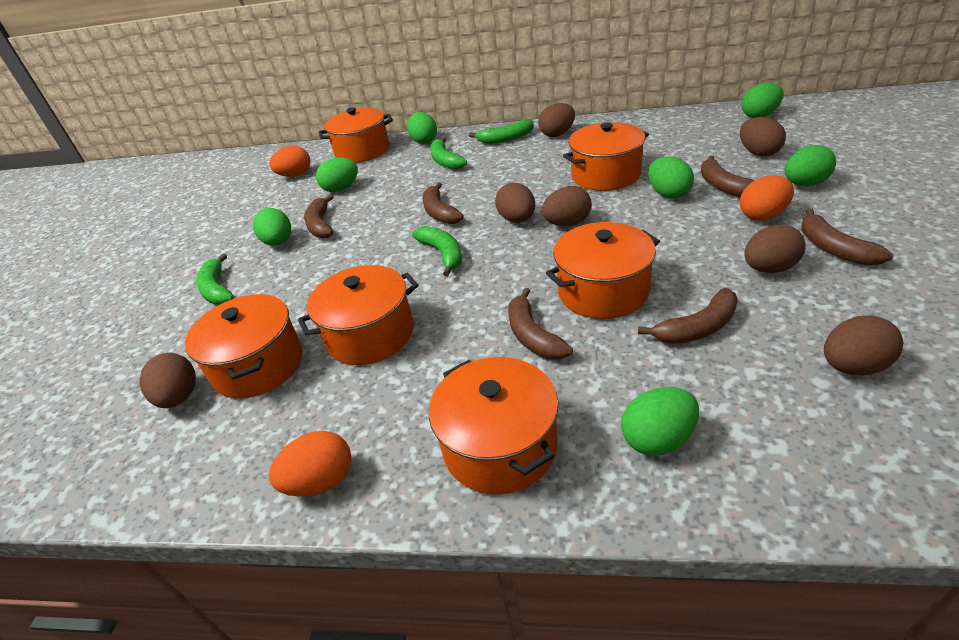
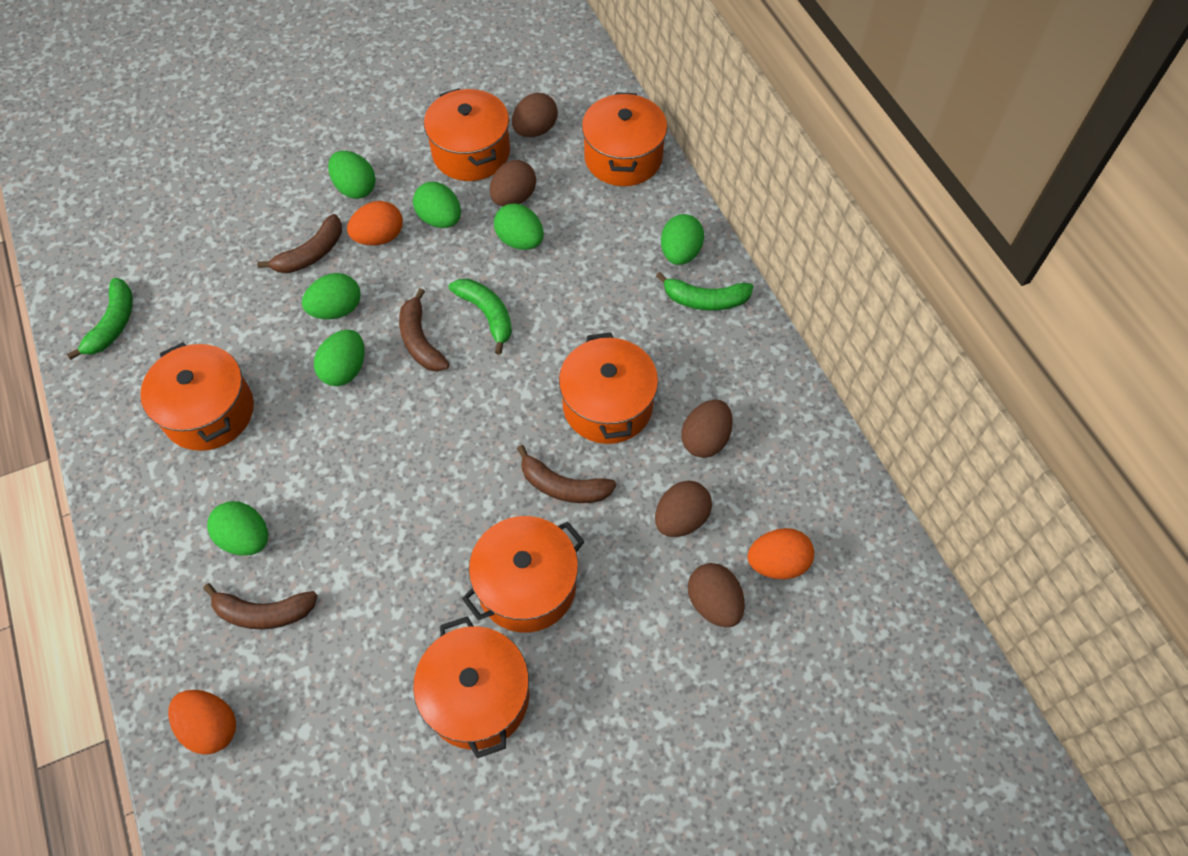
brown banana: [304,194,333,238] [423,182,464,224] [508,288,573,360] [638,288,738,344] [701,155,755,197] [801,209,893,266] = 6 -> [203,583,318,630] [257,214,342,273] [399,288,449,372] [517,445,617,503] = 4
brown egg: [139,353,196,408] [495,183,535,223] [539,103,575,137] [542,186,592,226] [740,117,786,156] [745,225,806,273] [824,315,903,375] = 7 -> [490,160,536,207] [512,93,558,137] [655,480,712,537] [681,399,733,458] [688,563,745,627] = 5
green banana: [196,253,234,305] [412,226,462,277] [430,137,467,170] [469,119,534,144] = 4 -> [67,278,133,360] [449,279,512,355] [656,272,754,311] = 3

